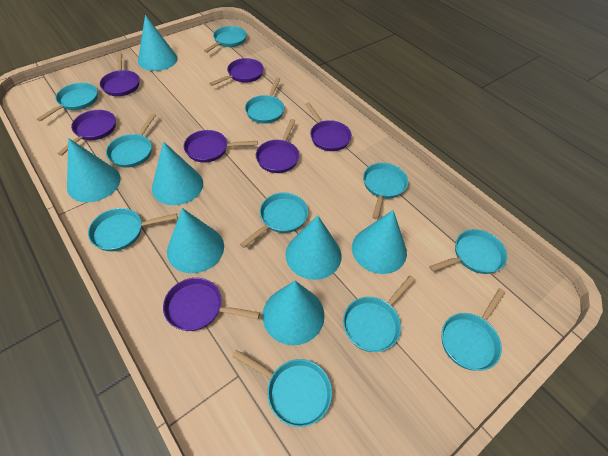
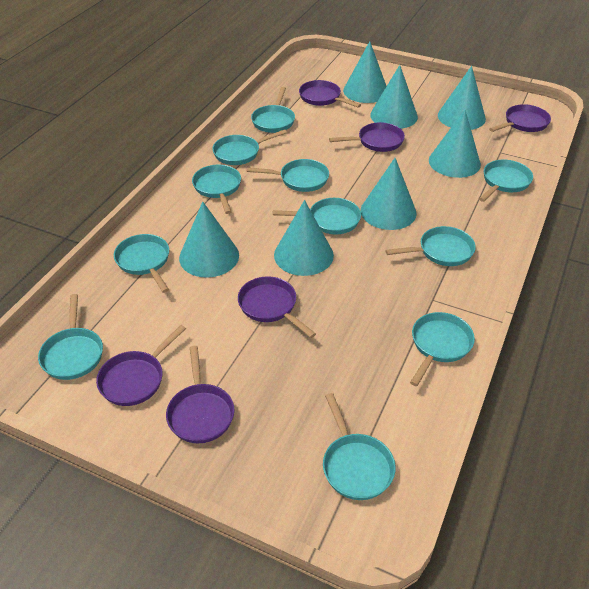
purple pan: [57,110,116,156] [100,53,139,96] [163,278,260,331] [184,130,258,163] [209,58,264,86] [256,119,299,173] [305,102,352,151] = 7 -> [96,325,186,406] [166,346,234,443] [238,276,316,338] [299,80,361,108] [329,122,405,152] [489,104,551,132] = 6

